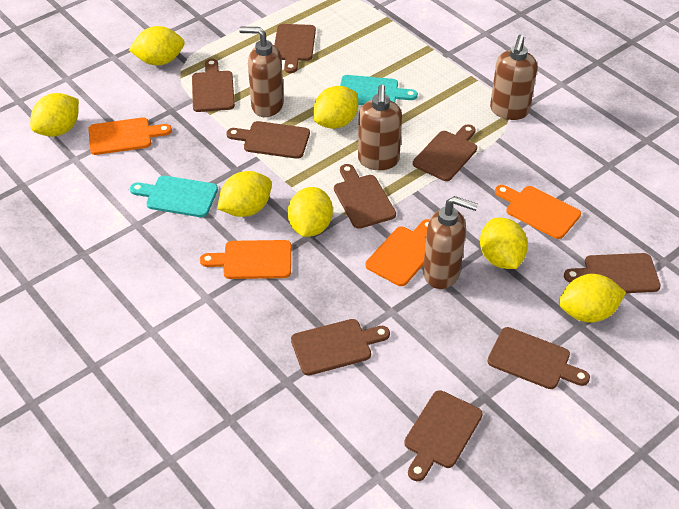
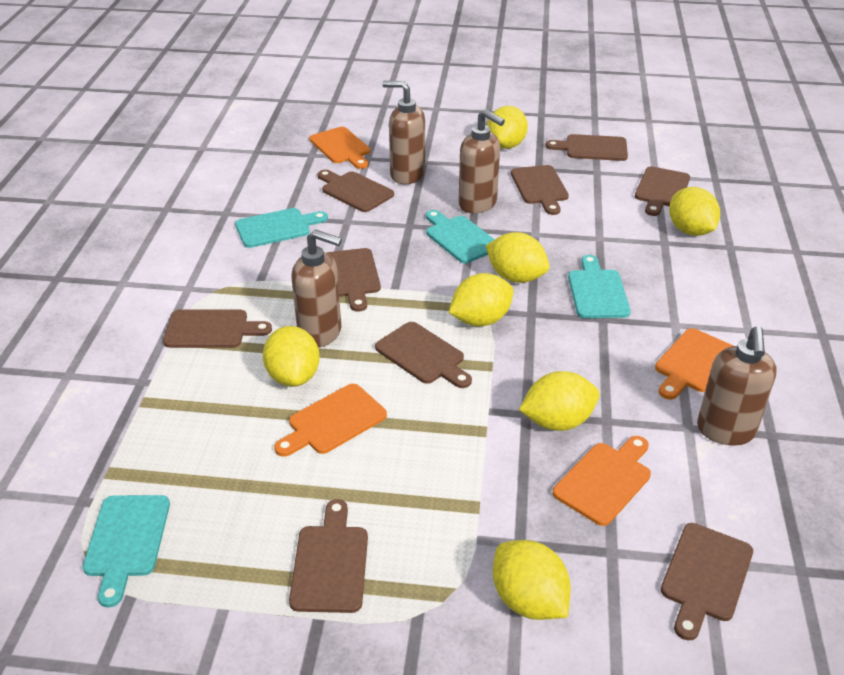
turquoise cutting board: [130,176,218,217] [340,75,418,105] = 2 -> [83,495,170,607] [235,208,328,248] [426,210,495,263] [568,255,631,318] = 4

